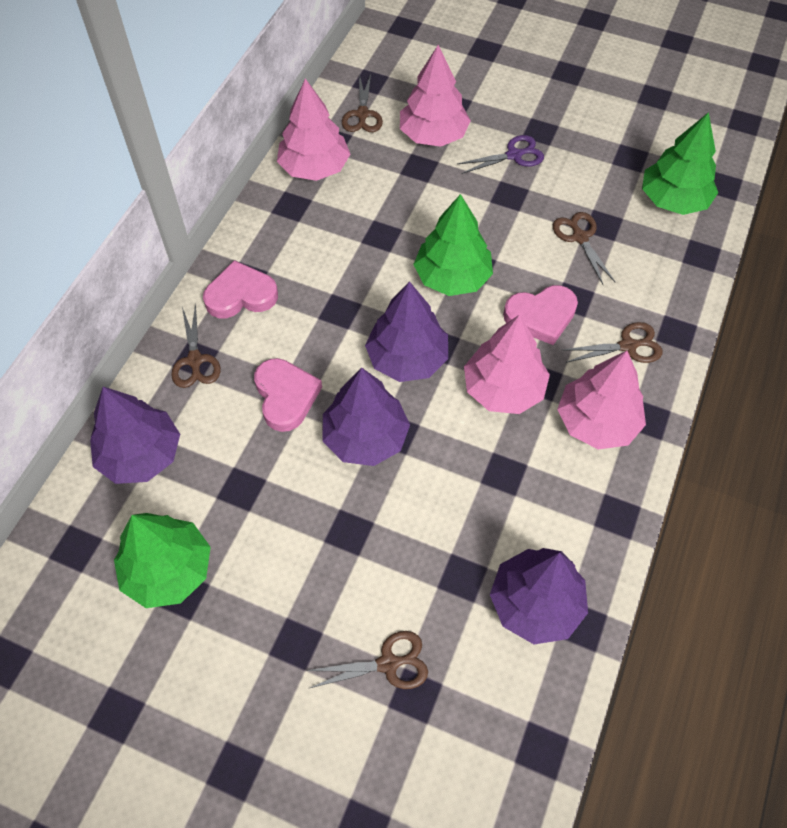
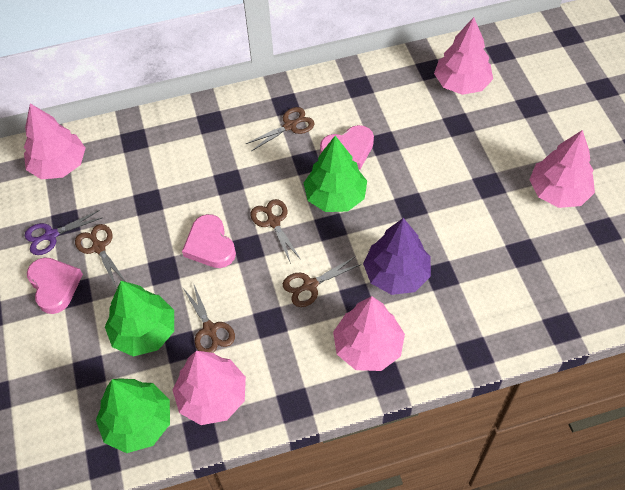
pink tree: [277,79,350,181] [400,45,471,147] [464,314,550,414] [557,351,646,449] = 4 -> [24,103,86,179] [173,351,246,425] [333,296,405,371] [434,17,493,95] [529,130,595,208] = 5
purple tree: [90,387,180,484] [323,367,410,466] [365,281,448,382] [490,548,588,644] = 4 -> [363,218,431,295] = 1

